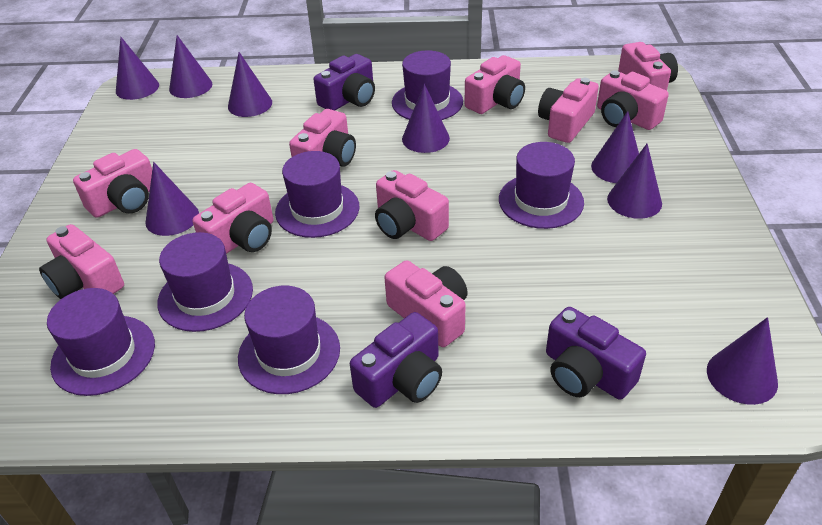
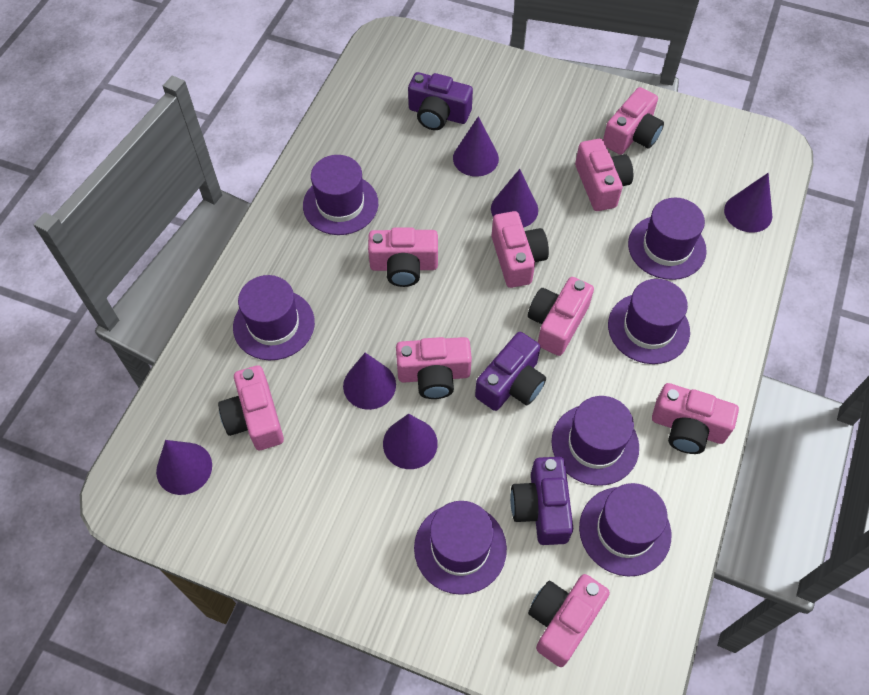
pink camera: [39,224,124,299] [73,149,152,218] [193,183,273,254] [289,109,356,167] [375,170,449,241] [384,260,468,347] [465,55,525,114] [538,78,599,143] [597,70,669,130] [618,42,678,91] = 10 -> [218,365,284,450] [368,227,438,287] [396,337,472,399] [492,211,549,288] [528,277,594,356] [528,574,610,667] [575,139,633,211] [603,87,664,155] [652,383,739,454] = 9
purple cone: [116,37,159,100] [145,162,199,236] [169,35,212,98] [228,52,272,117] [402,84,450,153] [591,111,639,183] [607,144,662,219] [707,317,778,405] = 8 -> [156,440,212,495] [343,353,396,410] [383,414,438,469] [453,116,499,177] [491,169,538,228] [724,173,772,233] = 6
purple hat: [47,288,155,396] [157,232,253,332] [238,286,340,394] [275,151,359,238] [392,50,463,120] [499,142,584,229] = 6 -> [233,275,315,360] [303,155,378,235] [414,501,507,595] [551,396,639,486] [579,483,671,576] [608,279,690,364] [628,198,707,280] = 7

